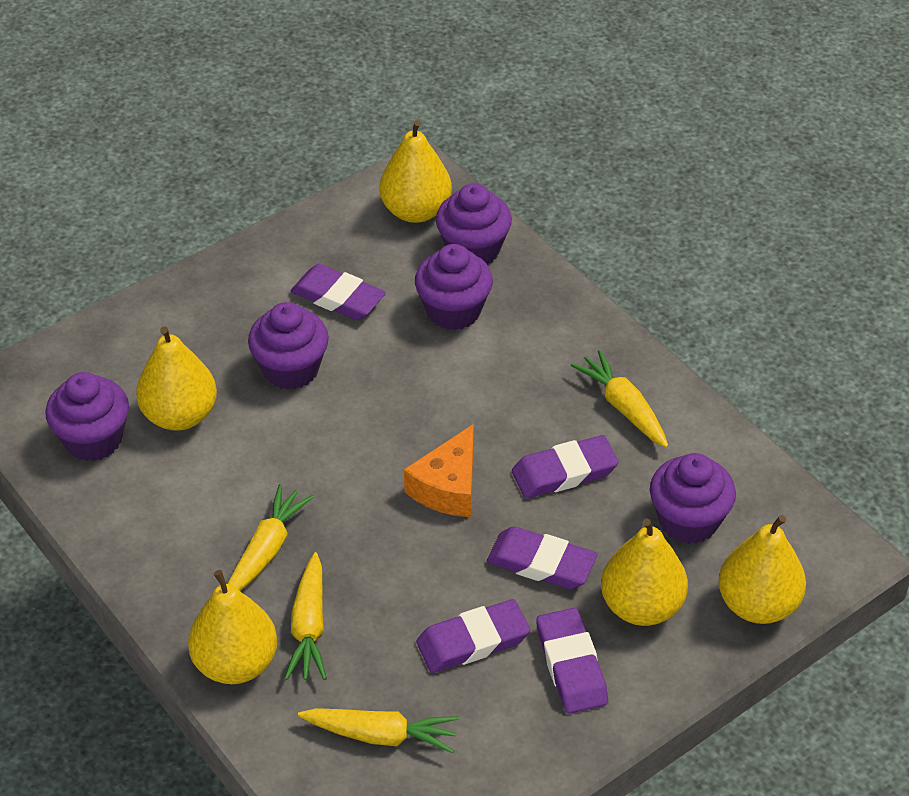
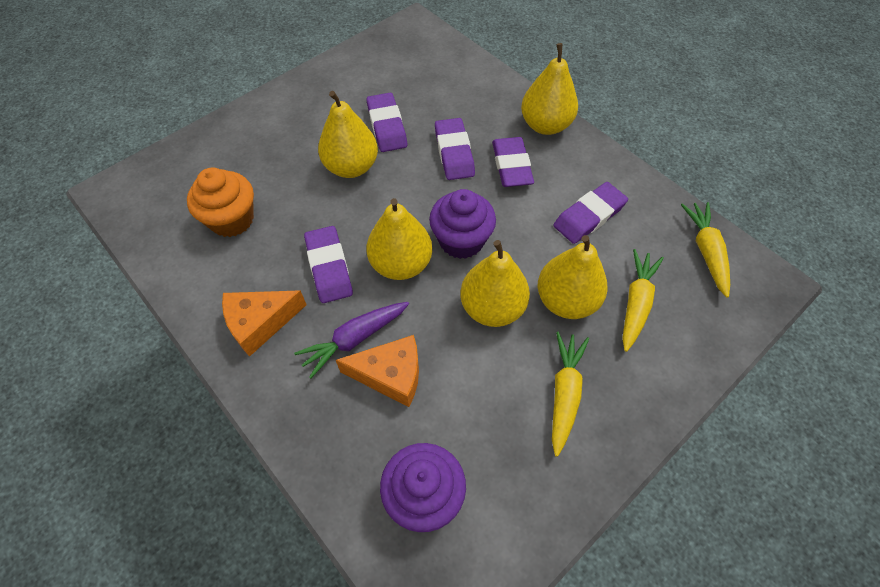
orange cheese: [404,424,474,517] = 1 -> [222,290,307,357] [336,335,419,407] = 2
orange cupcake: none = 0 -> [187,168,254,237] = 1
purple carrot: none = 0 -> [294,302,409,378] = 1
purple cupcake: [45,372,129,461] [248,302,329,390] [415,244,493,330] [436,183,512,265] [650,453,736,544] = 5 -> [380,443,466,532] [429,189,496,259] = 2
yellow carrot: [228,484,314,591] [284,552,327,680] [298,708,459,753] [571,350,668,448] = 4 -> [552,332,589,457] [622,249,664,352] [681,202,730,298] = 3

